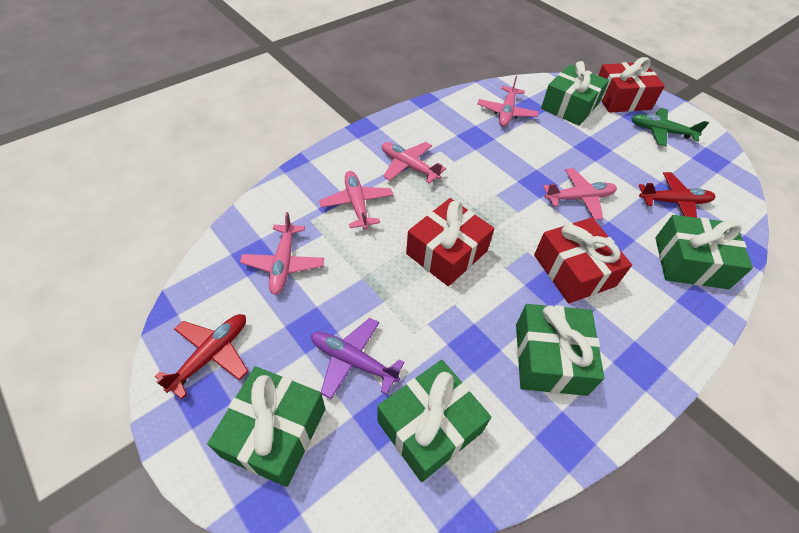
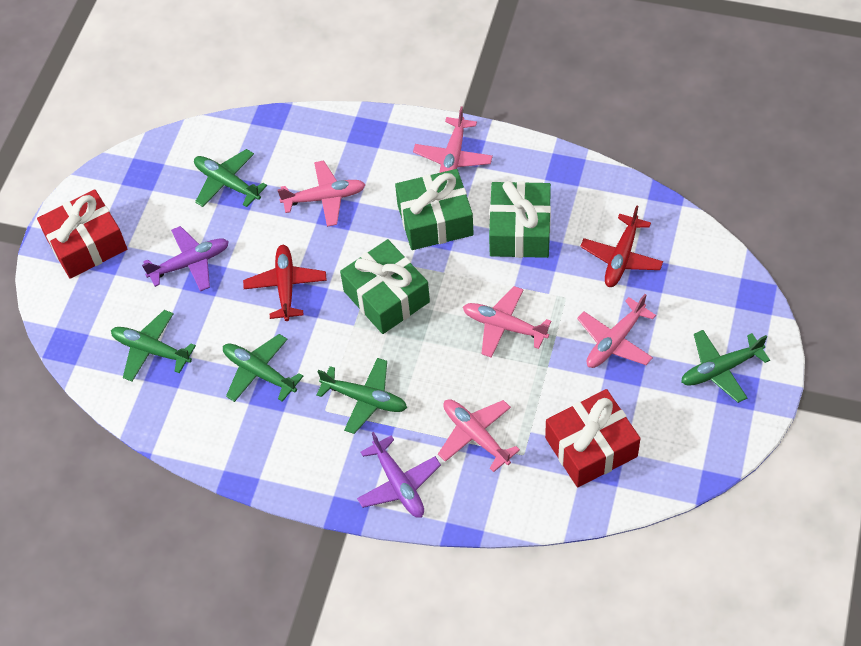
green gift: [207,366,325,487] [377,360,491,482] [516,304,605,396] [541,61,609,126] [655,215,753,289] = 5 -> [340,239,430,334] [395,169,474,250] [489,181,551,258] = 3
green plane: [631,108,709,146] = 1 -> [111,310,196,381] [194,149,267,207] [223,334,303,402] [316,358,407,434] [681,330,770,403] = 5
purple plane: [311,318,405,399] = 1 -> [142,226,229,292] [357,432,441,518] = 2
red gift: [406,198,494,286] [534,218,632,303] [598,57,665,113] = 3 -> [37,189,127,279] [545,389,641,487] = 2

